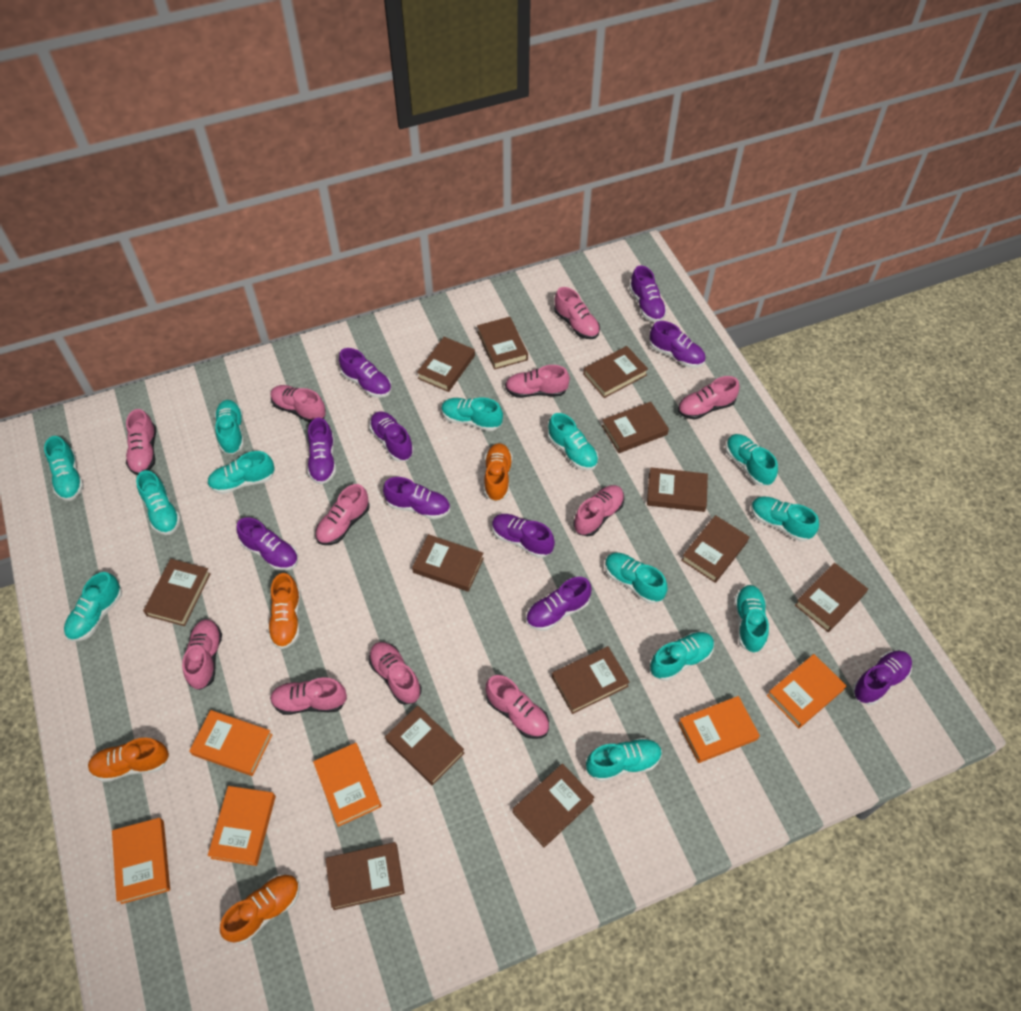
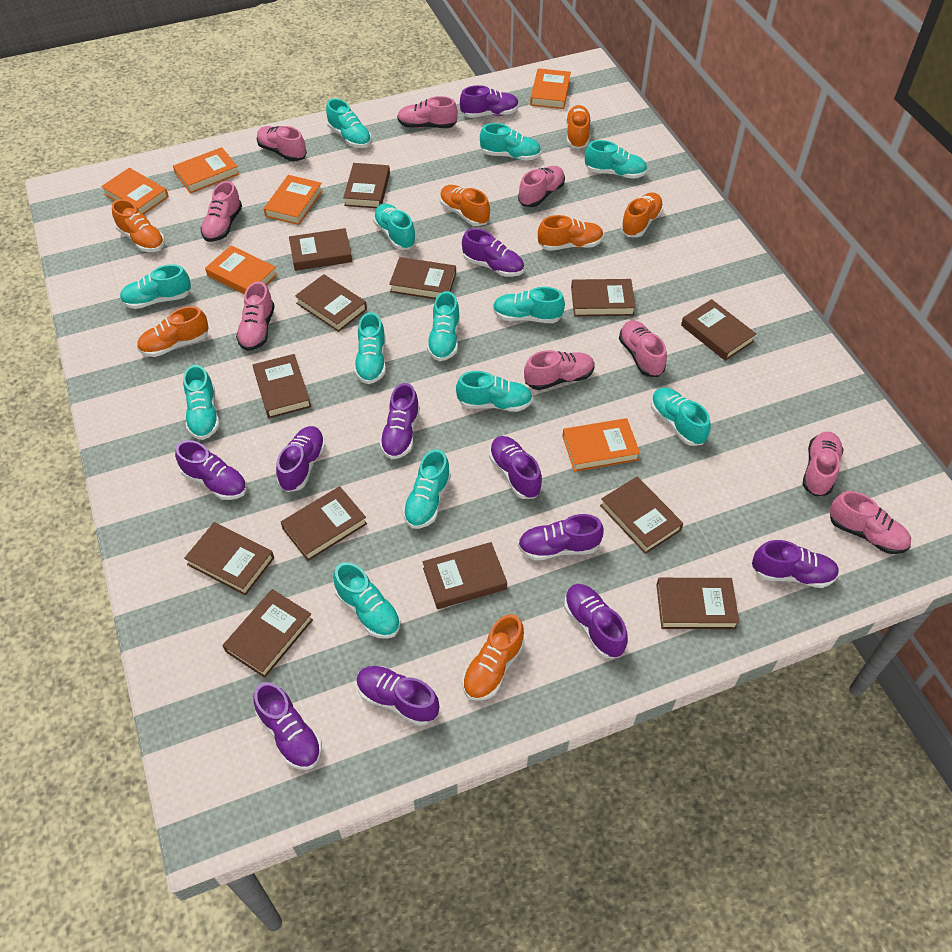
orange shoe: [88,738,169,782] [220,874,300,944] [268,573,301,649] [484,443,513,502] = 4 -> [112,199,165,252] [137,306,208,357] [440,185,490,226] [462,614,525,701] [538,215,604,251] [566,105,591,149] [621,192,664,237] = 7
pink shoe: [126,409,156,475] [182,619,222,690] [270,677,347,715] [271,385,326,423] [315,484,370,545] [369,642,422,705] [486,675,549,739] [505,365,570,398] [554,287,600,339] [574,485,624,536] [678,376,740,420] = 11 -> [201,181,242,242] [236,281,275,351] [257,126,307,161] [397,96,458,128] [518,166,565,207] [524,350,595,390] [619,321,667,377] [802,431,844,496] [830,491,911,554] = 9
purple shoe: [236,517,298,571] [307,417,336,484] [339,348,392,398] [369,411,414,462] [383,477,450,519] [492,514,555,558] [526,577,592,631] [629,265,667,322] [650,321,706,368] [853,651,912,705] = 10 -> [175,440,247,500] [254,682,322,770] [276,426,326,492] [357,666,439,726] [379,383,420,459] [460,85,519,118] [462,228,524,277] [489,436,542,499] [518,514,604,561] [564,584,628,658] [752,540,839,588] = 11

